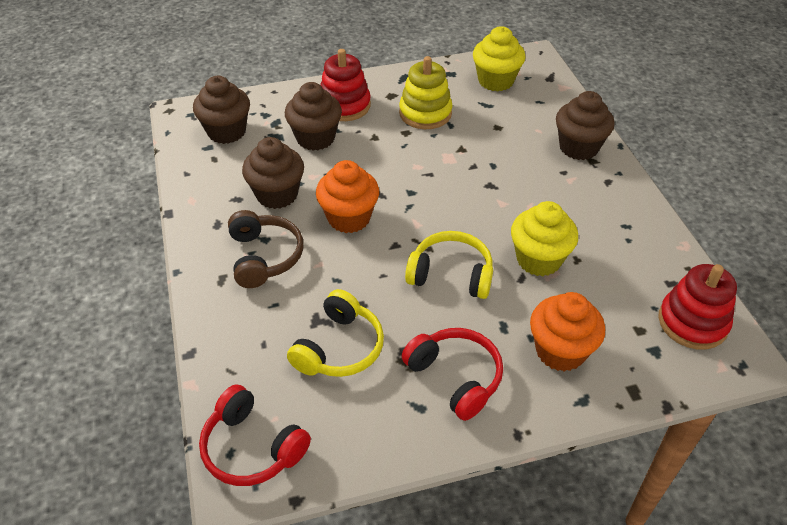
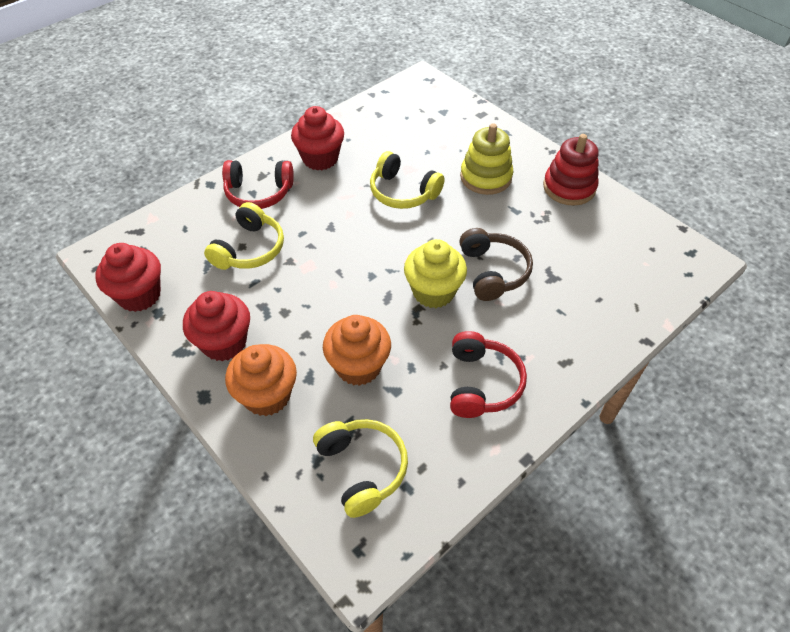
brown cupcake: [193,76,250,144] [242,137,304,209] [285,82,342,151] [556,91,615,160] = 4 -> none = 0
red cupcake: none = 0 -> [95,243,161,312] [183,291,250,361] [291,106,344,170] = 3
red stacking toy: [320,49,371,121] [658,264,737,350] = 2 -> [543,134,599,206] = 1
yellow cupcake: [473,26,526,92] [511,201,578,276] = 2 -> [404,239,467,308] = 1
yellow headphones: [287,289,384,377] [405,231,493,299] = 2 -> [204,202,284,270] [313,419,408,518] [370,151,445,209] = 3

